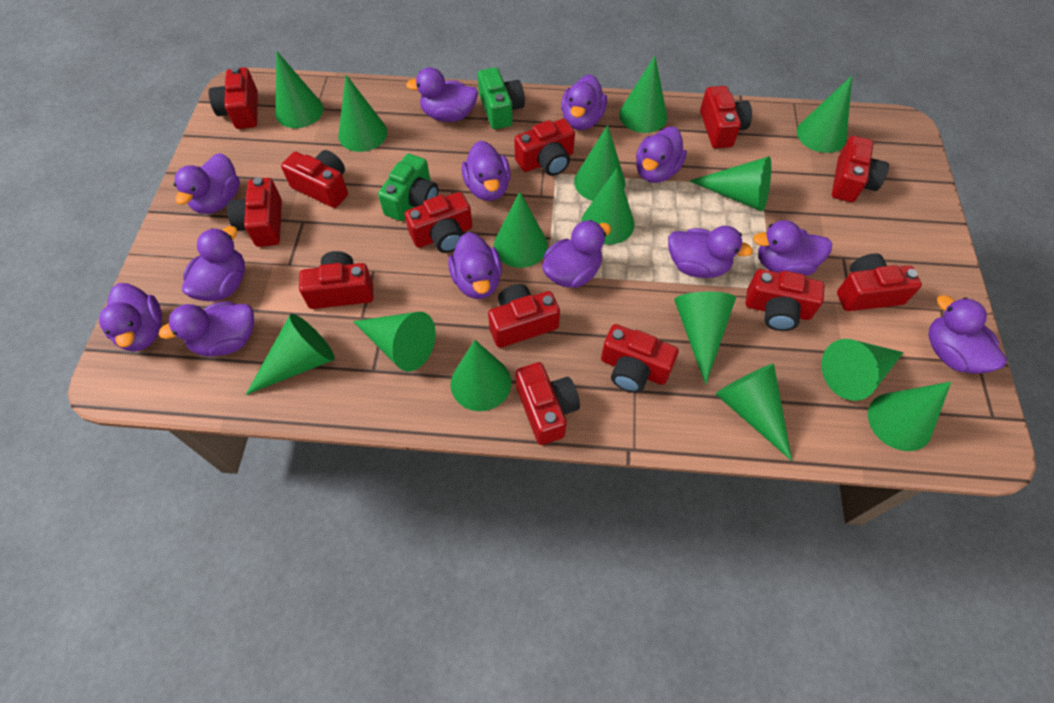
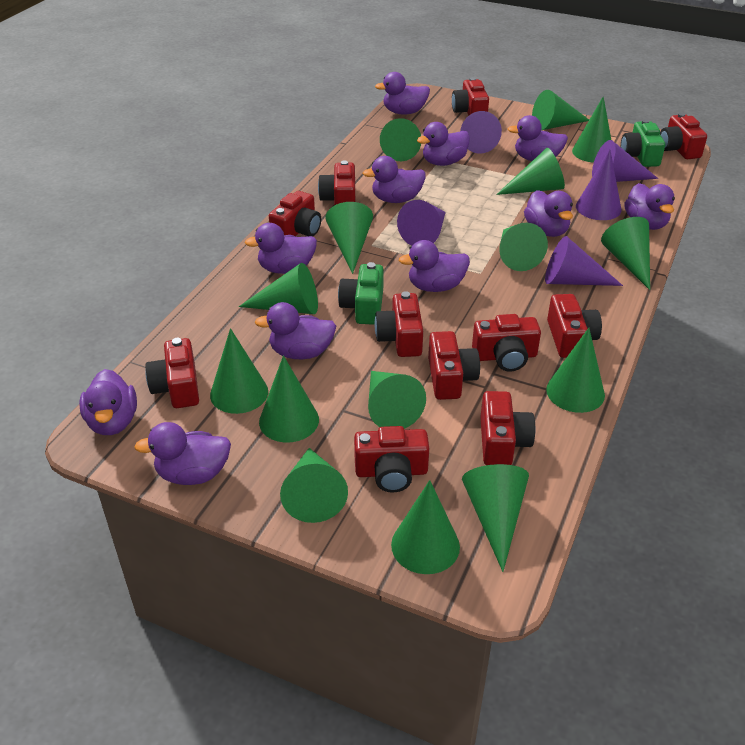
purple cone: none = 0 -> [397,200,446,246] [460,111,502,153] [545,236,623,286] [576,150,621,220] [592,140,658,182] = 5
purple duck: [99,283,162,352] [158,301,254,356] [174,153,240,214] [182,226,245,301] [406,67,478,122] [448,232,502,299] [462,140,511,201] [542,220,611,288] [561,74,607,130] [636,127,687,183] [668,226,753,278] [753,220,832,276] [928,295,1007,374] = 13 -> [79,369,137,435] [134,422,231,485] [245,223,317,274] [255,302,336,359] [363,156,426,203] [375,72,430,114] [399,240,470,292] [417,122,470,166] [508,115,568,161] [524,190,573,237] [624,183,675,230] = 11
red camera: [209,66,258,129] [227,177,282,247] [281,150,348,208] [299,251,373,309] [405,192,472,253] [488,284,560,348] [514,119,575,176] [516,362,580,445] [601,324,678,393] [700,86,752,148] [746,269,824,331] [832,136,889,202] [837,253,922,311] = 13 -> [145,338,199,408] [269,191,321,236] [318,160,355,206] [354,426,429,493] [374,291,423,357] [428,331,480,400] [452,77,489,115] [472,314,541,372] [480,391,535,465] [547,294,602,358] [660,113,707,159] = 11

